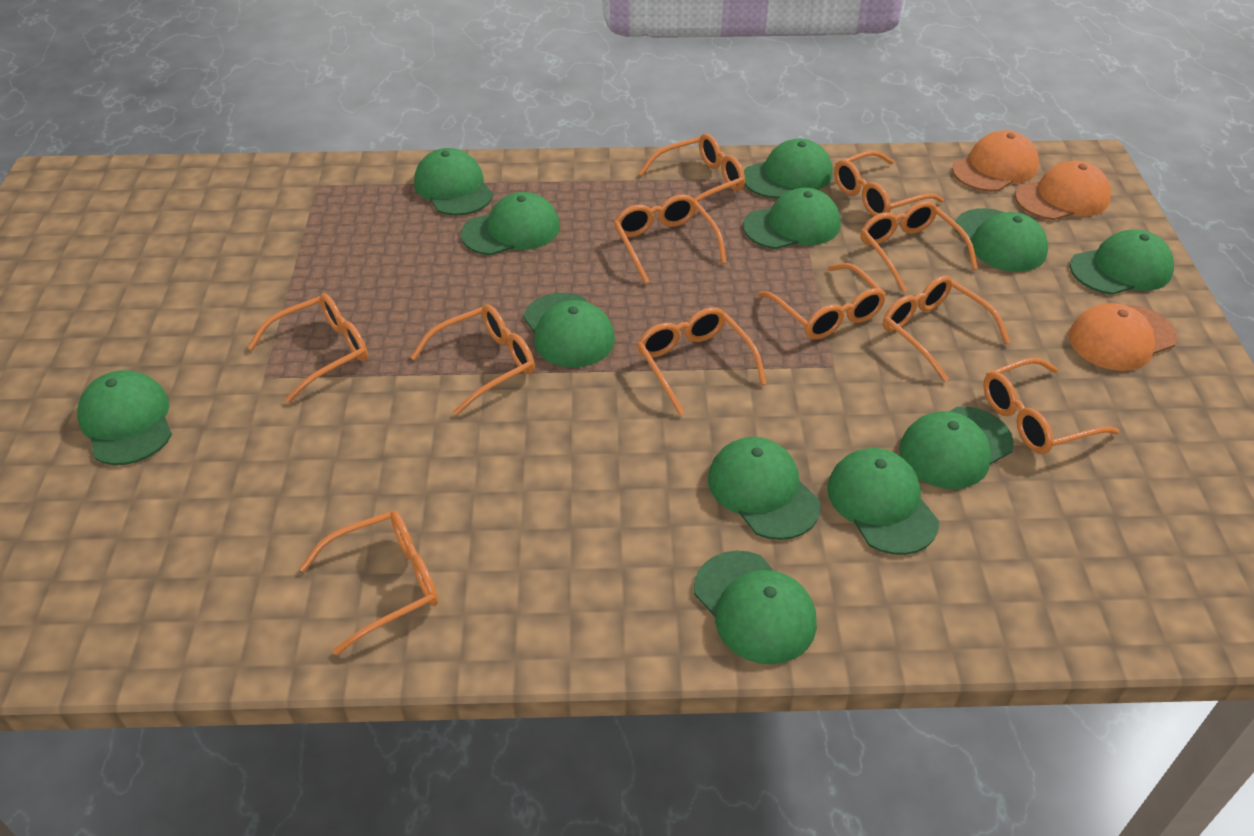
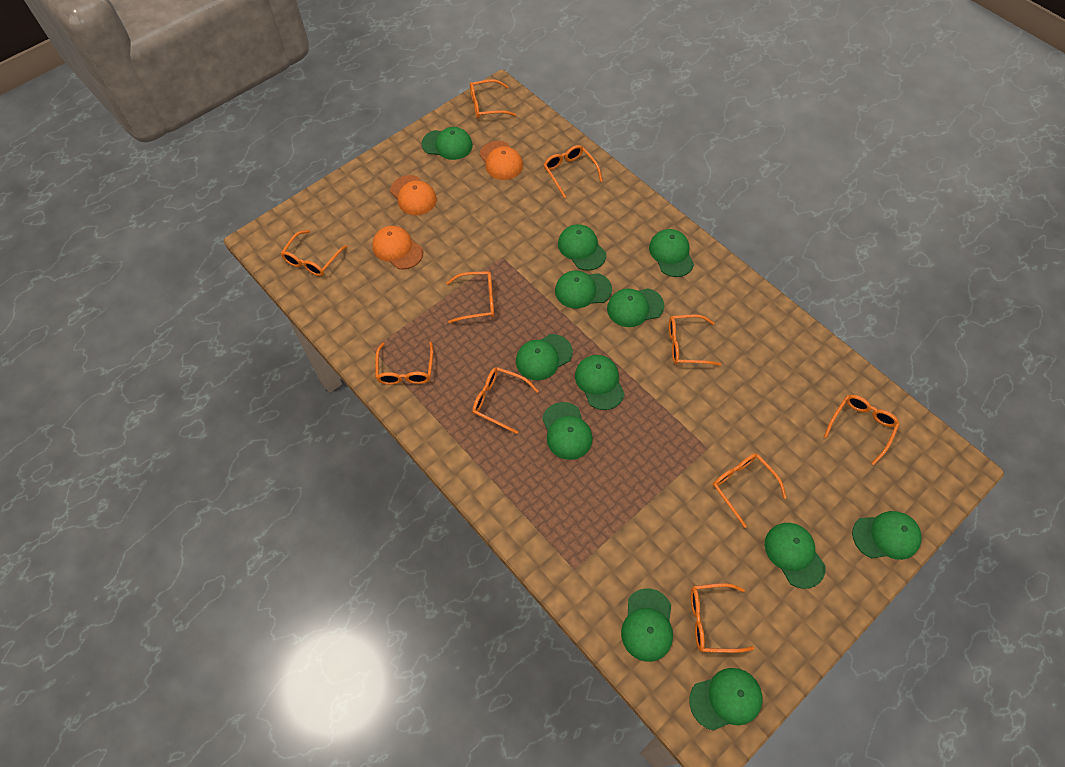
orange glasses: [247,293,368,403] [299,510,438,655] [410,304,535,415] [614,194,726,284] [637,307,766,415] [638,133,745,202] [758,263,886,339] [834,150,944,216] [860,201,978,292] [883,276,1010,382] [983,357,1120,454] = 11 -> [280,230,348,276] [375,342,433,385] [447,271,494,323] [470,79,516,119] [472,367,539,434] [544,145,603,198] [669,314,721,366] [691,583,754,653] [712,453,786,528] [824,395,900,465] = 10

